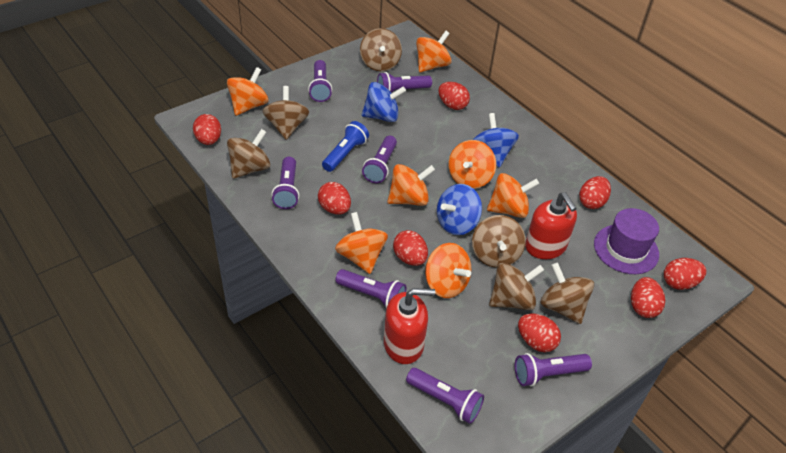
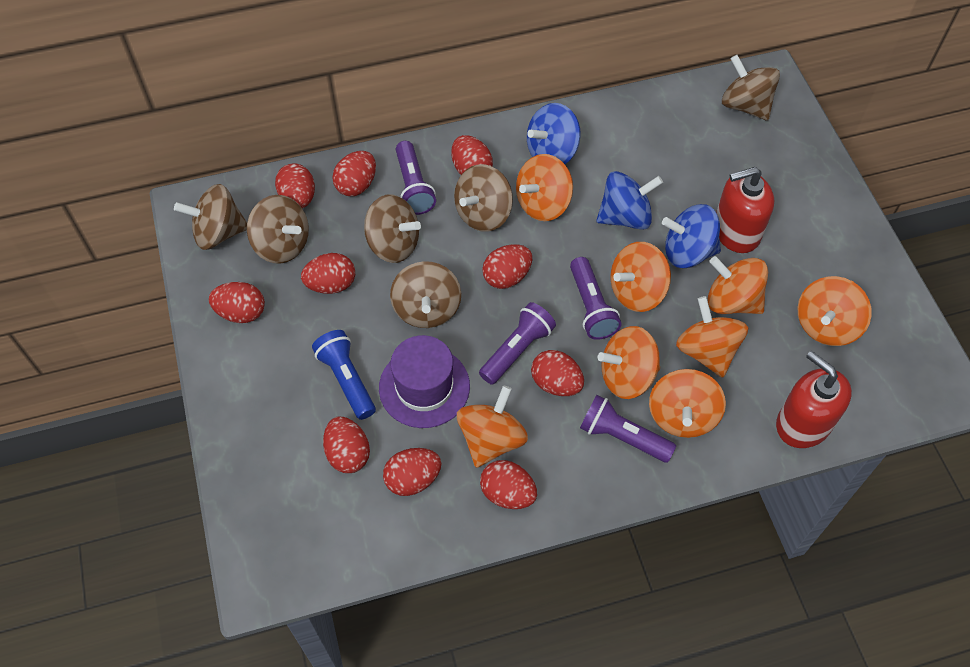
orange spinning top: [227,67,269,116] [335,212,388,274] [387,164,435,206] [416,31,452,72] [425,243,472,298] [449,140,496,189] [487,173,539,218] = 7 -> [457,385,528,468] [516,154,573,221] [598,326,660,399] [611,242,671,312] [649,369,726,438] [676,296,748,378] [708,256,768,314] [797,276,872,346] = 8
purple flashlight: [271,157,299,209] [308,60,332,102] [335,269,406,309] [362,136,397,183] [377,72,432,93] [406,368,484,424] [515,353,592,386] = 7 -> [396,141,436,215] [479,302,556,385] [570,257,621,340] [580,395,676,463] = 4
red egg: [193,114,221,145] [318,182,351,214] [393,230,428,266] [438,82,470,110] [518,313,561,352] [579,176,611,209] [631,277,665,318] [664,258,706,290] = 8 -> [209,282,265,323] [275,163,315,208] [301,253,355,294] [323,417,370,473] [332,151,376,196] [383,448,441,496] [451,135,493,175] [480,460,537,509] [482,244,532,289] [531,350,584,396] = 10

